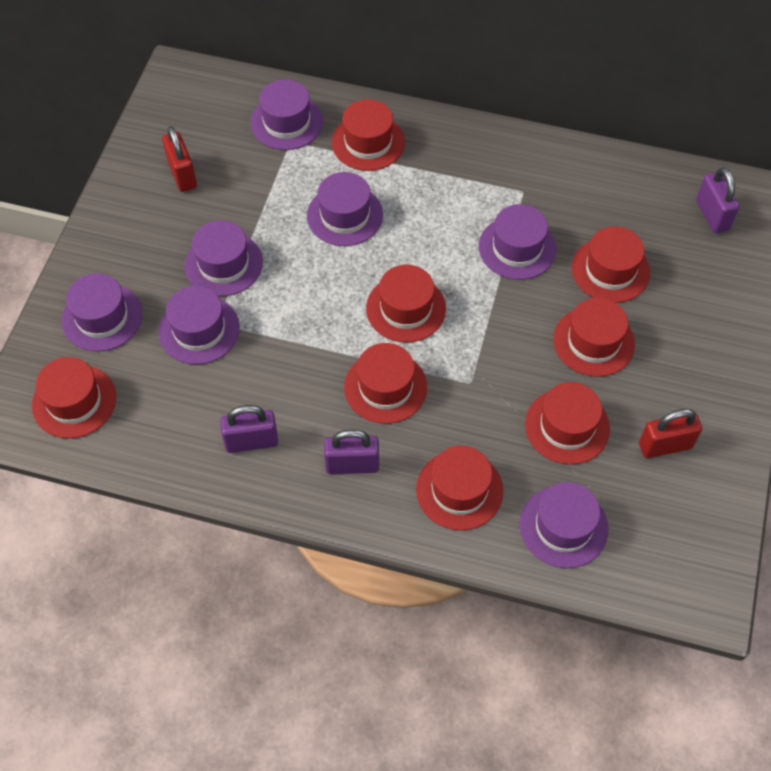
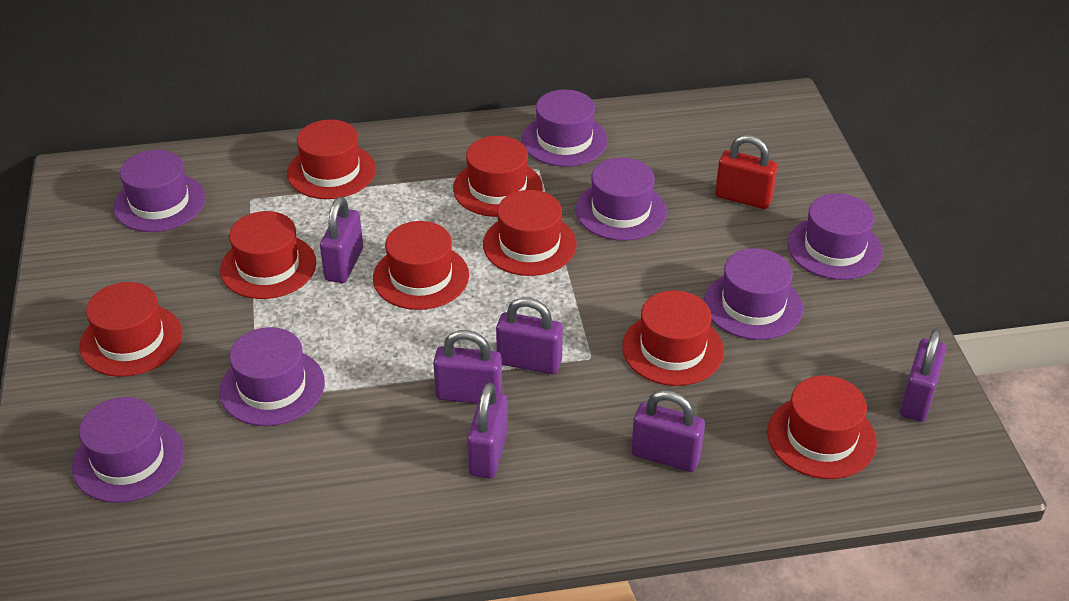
purple padlock: [220,405,278,453] [324,429,379,474] [696,167,740,233] = 3 -> [320,197,363,283] [433,330,502,404] [467,383,508,479] [496,297,563,374] [631,390,705,472] [900,329,946,422] = 6
red padlock: [162,126,197,192] [639,409,702,458] = 2 -> [715,135,778,209] = 1

